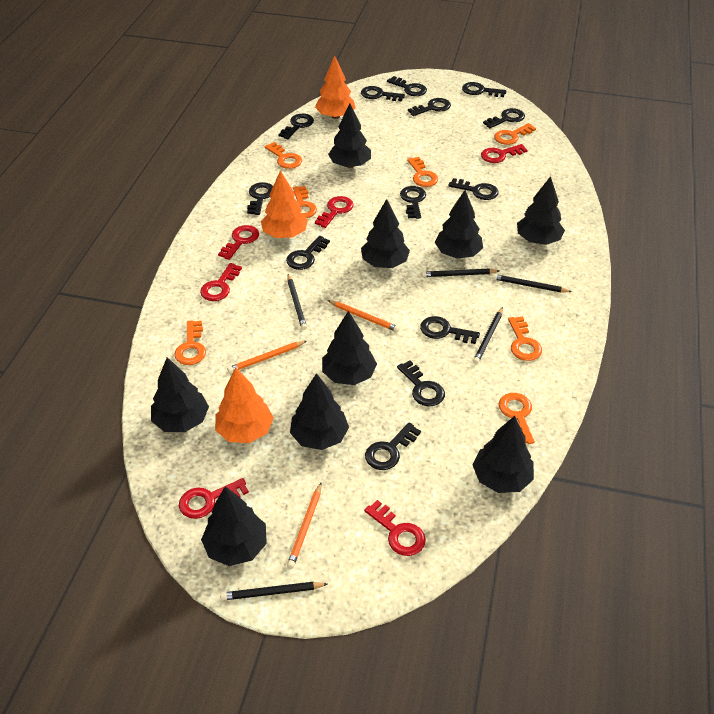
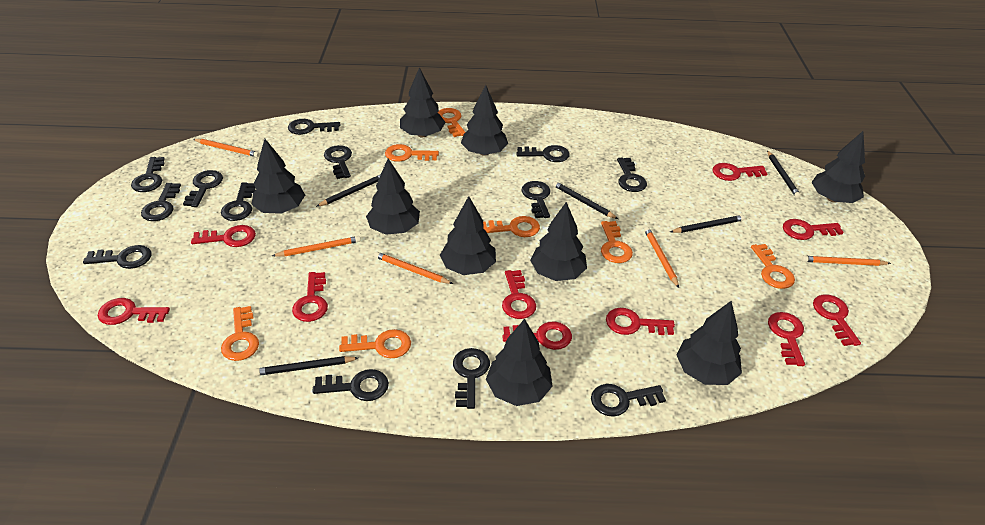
orange pencil: [227,341,307,373] [287,483,321,568] [327,300,400,332] = 3 -> [193,139,260,157] [272,236,361,257] [374,252,453,284] [644,227,679,288] [802,256,891,266] = 5
orange tree: [215,368,274,443] [261,170,308,238] [315,55,356,119] = 3 -> none = 0
red key: [179,478,249,519] [200,263,242,301] [218,225,259,260] [315,196,354,228] [364,500,426,556] [481,144,527,163] = 6 -> [98,298,170,325] [191,225,256,247] [292,272,328,322] [502,270,536,319] [502,321,572,350] [606,308,675,335] [712,163,768,181] [768,312,805,366] [783,219,844,240] [813,294,861,346] = 10

